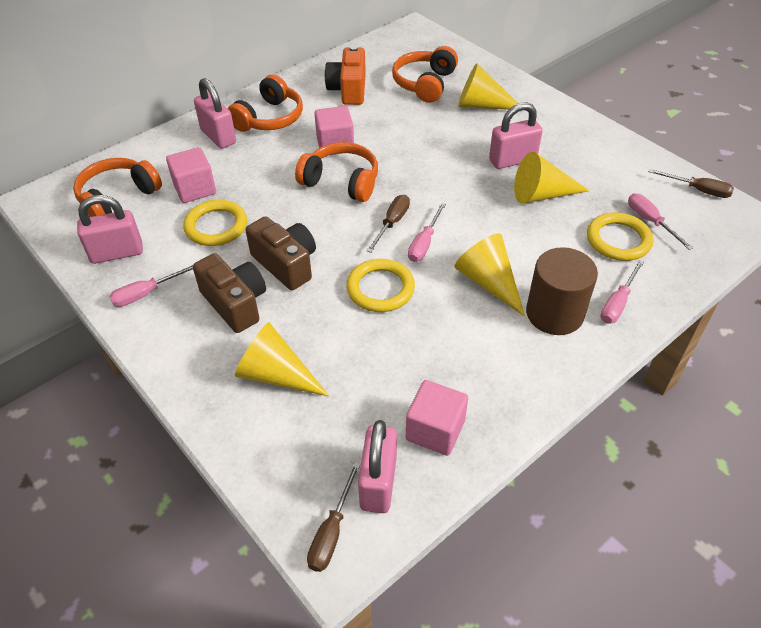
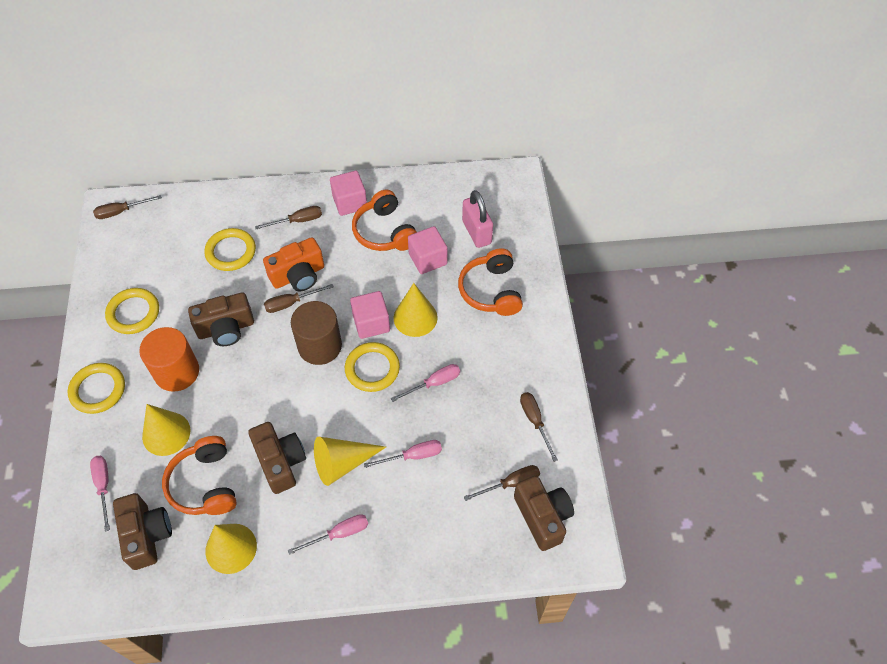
brown camera: [193,253,266,333] [245,216,316,290] = 2 -> [113,493,172,570] [188,292,254,346] [248,422,306,494] [514,476,574,551] = 4
brown screwdriver: [307,462,361,572] [366,195,410,253] [648,169,734,198] = 3 -> [93,195,162,219] [255,206,322,229] [264,284,334,313] [464,465,540,501] [520,392,558,462] = 5
orange cylinder: none = 0 -> [139,327,199,392] = 1
orange headphones: [73,158,162,217] [228,74,303,132] [295,142,378,202] [392,46,458,103] = 4 -> [162,436,237,515] [352,190,417,251] [458,248,523,316] = 3
pink padlock: [77,195,143,264] [194,78,236,149] [358,420,397,513] [489,102,543,169] = 4 -> [462,190,493,248] = 1
yellow ring: [183,200,247,246] [346,259,415,312] [587,212,653,261] = 3 -> [67,363,125,414] [105,288,159,334] [204,228,256,271] [345,342,400,392] = 4

